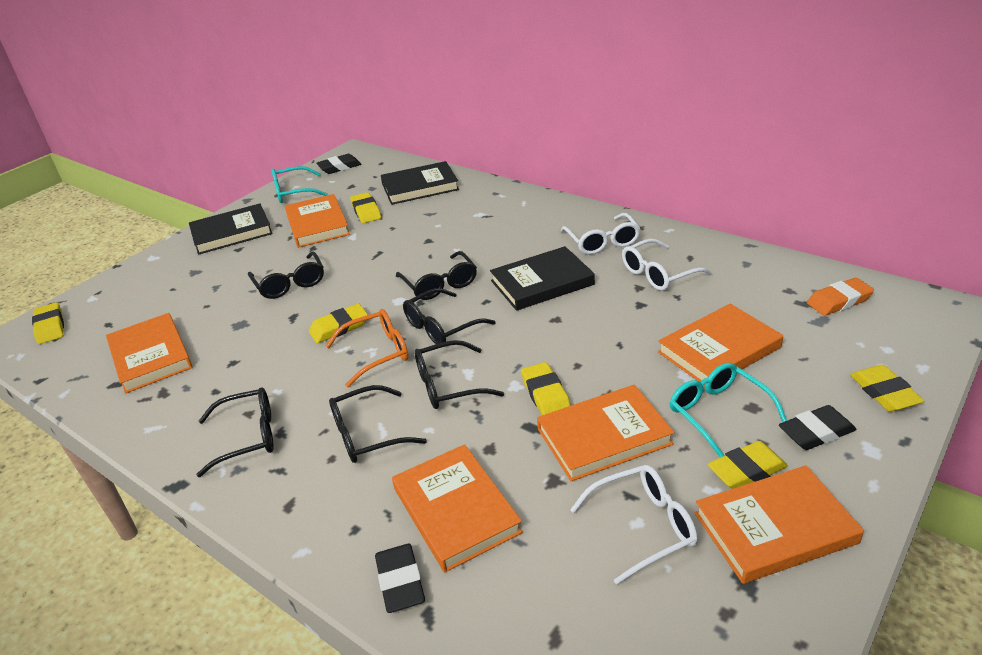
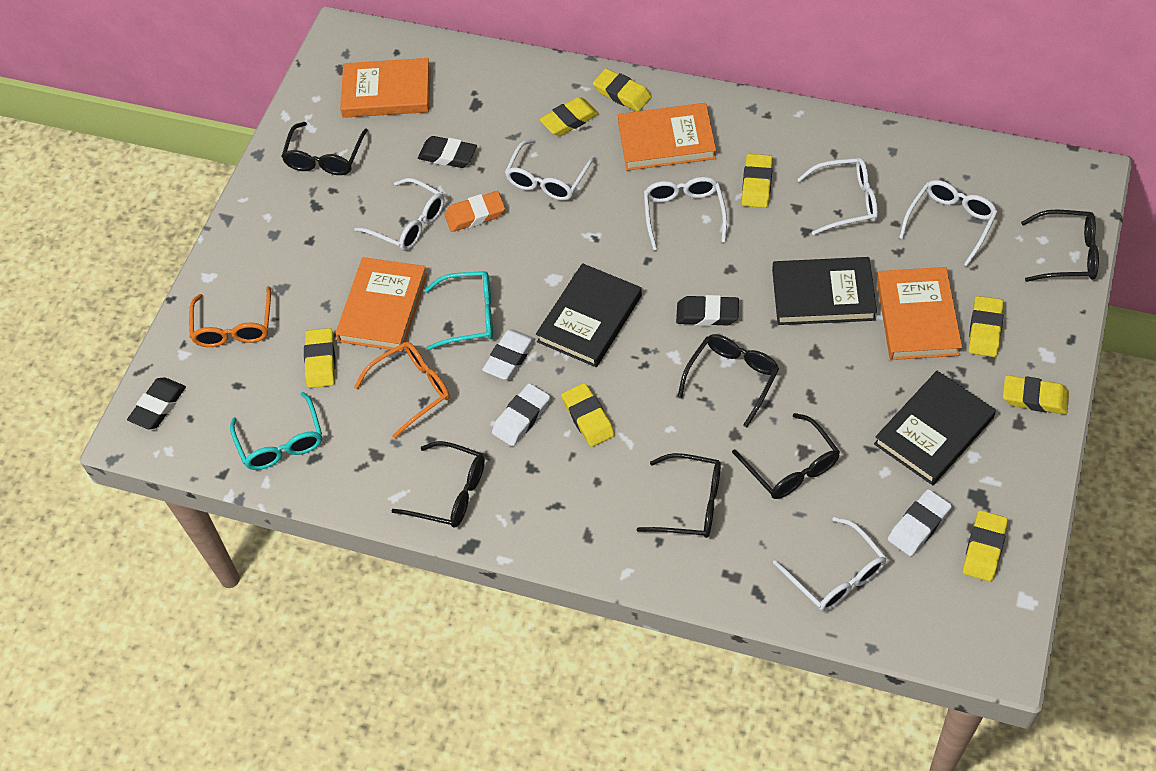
orange book: [106,313,193,393] [285,194,350,248] [392,444,523,572] [537,385,675,481] [658,304,783,386] [695,465,864,584] = 6 -> [335,257,427,351] [340,58,431,118] [618,103,716,171] [877,267,962,360] = 4
orange glasses: [326,309,408,387] = 1 -> [189,286,271,347] [354,342,450,439] = 2
white eraser: none = 0 -> [482,329,535,380] [492,383,550,446] [888,489,952,556] = 3
white glasses: [561,213,641,255] [570,465,698,585] [622,239,712,291] = 3 -> [354,178,444,251] [505,139,595,201] [644,177,727,251] [773,517,887,612] [797,158,878,235] [899,180,998,266] = 6
yellow eraser: [32,302,64,344] [309,304,368,343] [350,192,381,223] [521,362,571,415] [708,441,788,489] [850,365,924,412] = 6 -> [304,328,335,388] [539,97,599,136] [561,383,615,447] [593,68,652,111] [742,154,773,208] [963,510,1008,582] [969,296,1004,357] [1003,375,1069,414] = 8

